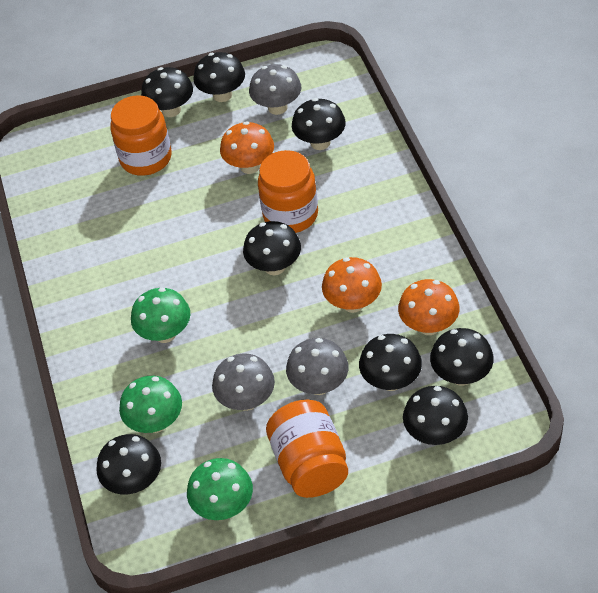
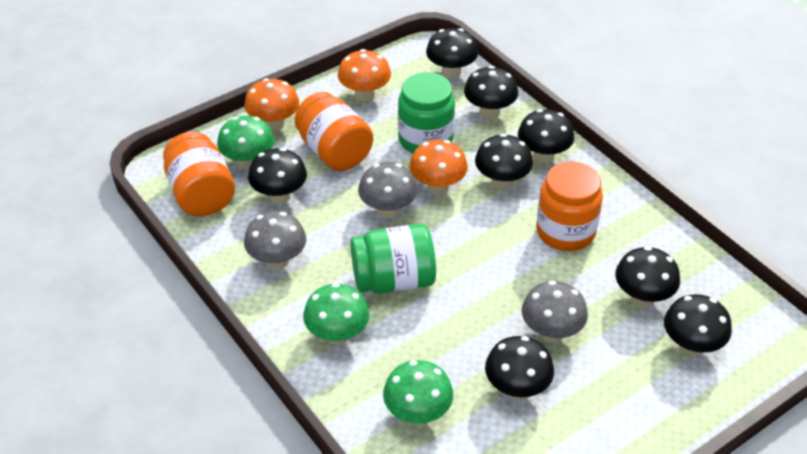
green jar: none = 0 -> [351,224,436,294] [398,72,455,153] = 2

